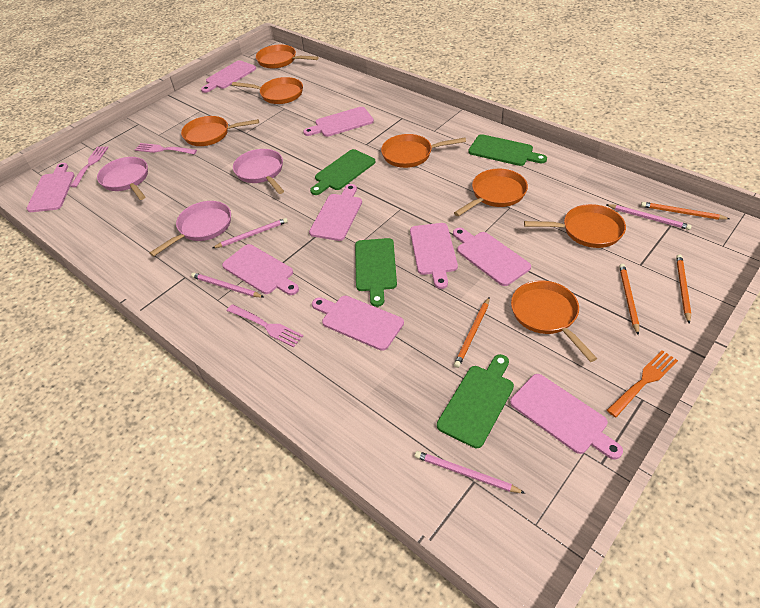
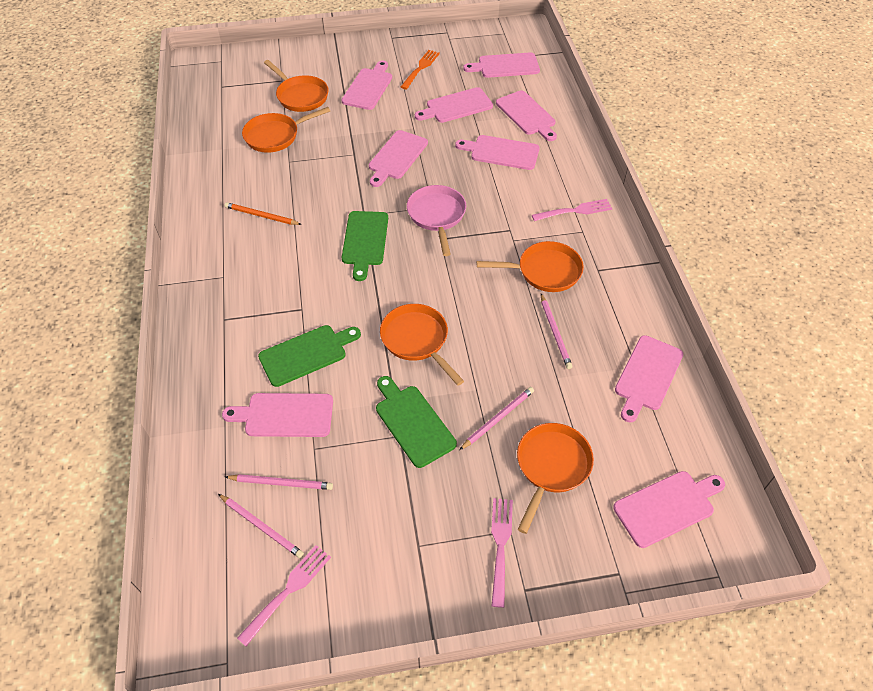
green cutting board: [310,149,375,195] [355,238,397,307] [437,354,514,448] [468,134,547,166] = 4 -> [258,325,361,387] [342,211,388,281] [376,376,457,468] = 3
orange pan: [181,116,259,146] [232,77,303,104] [256,45,318,69] [381,134,466,168] [454,169,528,216] [511,280,597,362] [524,204,626,248] = 7 -> [242,107,330,153] [264,60,329,112] [380,304,464,386] [476,241,584,292] [517,423,594,534] = 5
orange pencil: [454,297,490,368] [619,264,639,335] [641,202,730,220] [676,254,691,324] = 4 -> [224,202,302,225] = 1
pink pan: [97,157,148,200] [150,201,231,256] [233,149,284,194] = 3 -> [407,185,466,256] = 1

